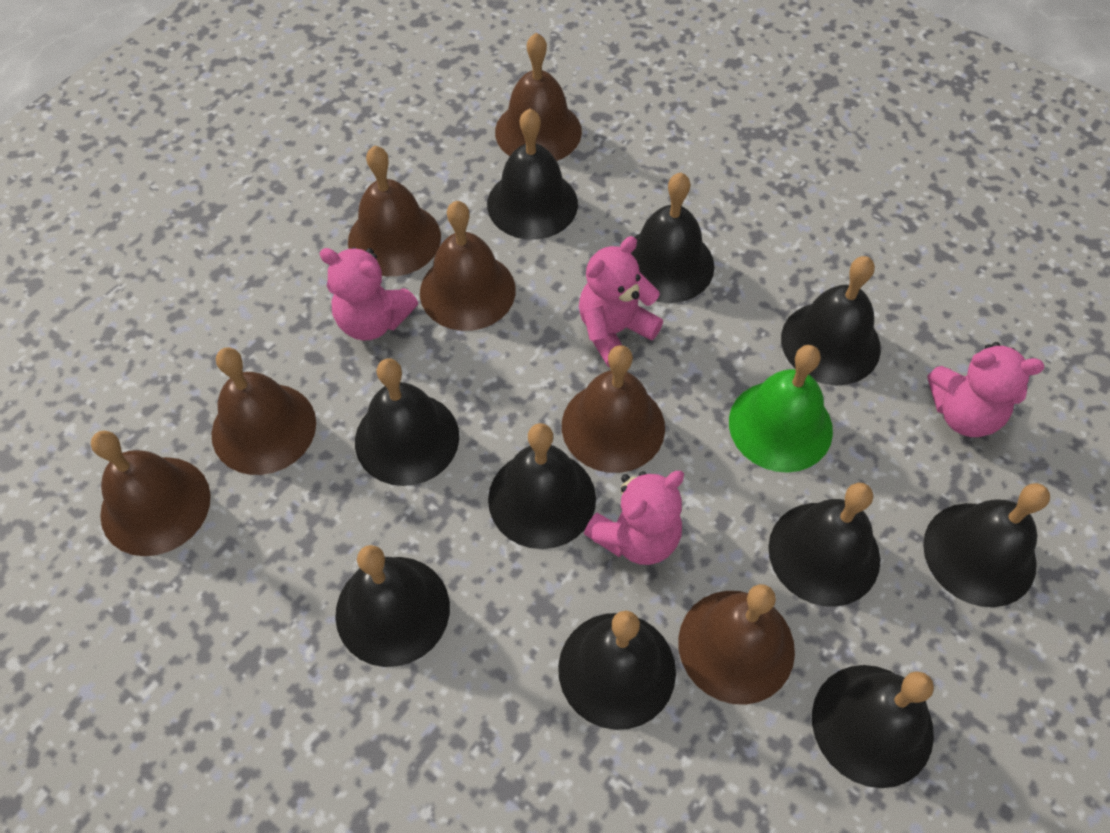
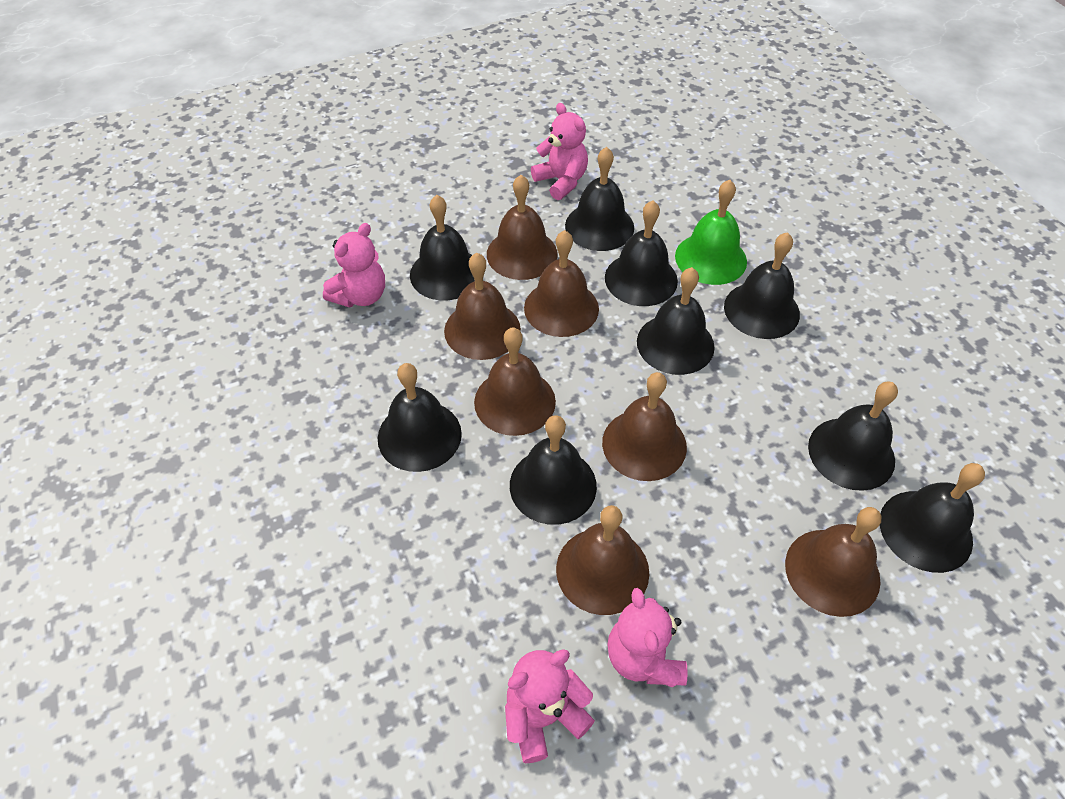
black bell: [335,545,450,667] [355,359,459,486] [487,109,578,240] [488,423,596,549] [558,611,676,730] [631,173,714,303] [768,483,880,607] [781,256,881,385] [812,665,934,788] [923,483,1050,607] = 10 -> [378,363,462,472] [410,195,475,300] [510,415,597,525] [565,147,634,251] [605,200,678,306] [637,267,715,375] [724,232,800,339] [808,381,898,491] [880,463,985,573] = 9

